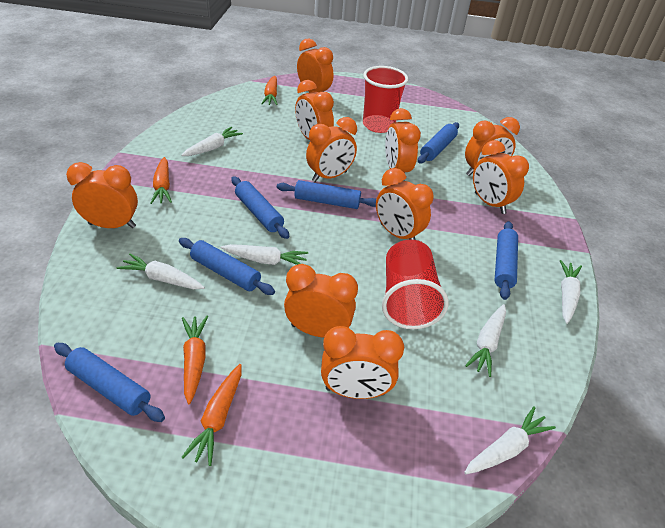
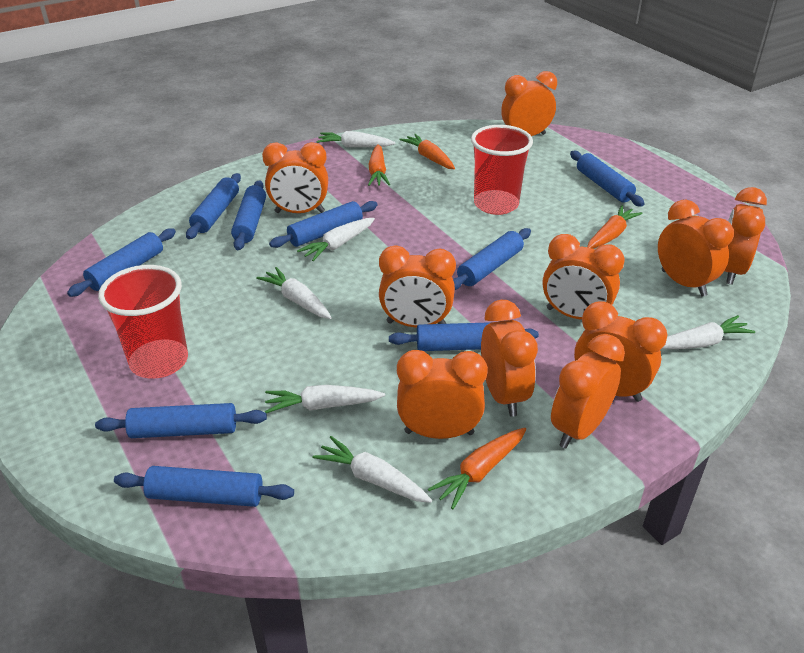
blue rolling pin: [54,343,165,422] [179,238,275,295] [231,176,289,239] [277,180,376,209] [418,122,459,163] [495,221,518,300] = 6 -> [67,228,176,297] [95,403,267,438] [114,466,294,507] [186,173,241,239] [231,180,266,250] [269,201,378,248] [389,322,539,351] [453,228,531,290] [570,151,645,207] = 9

